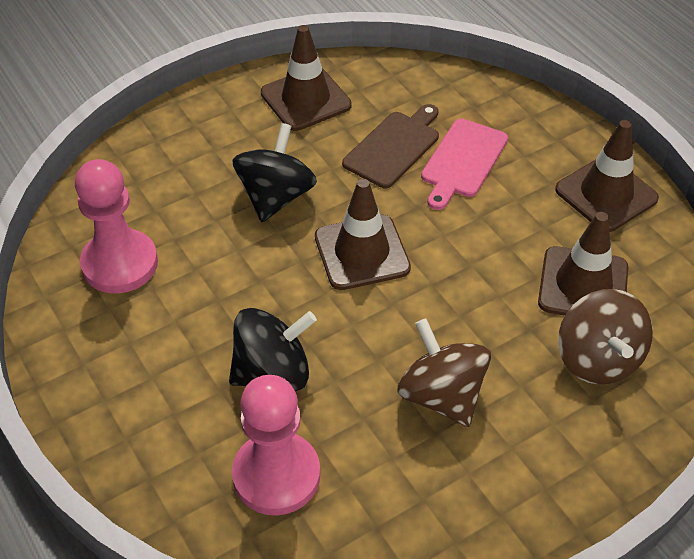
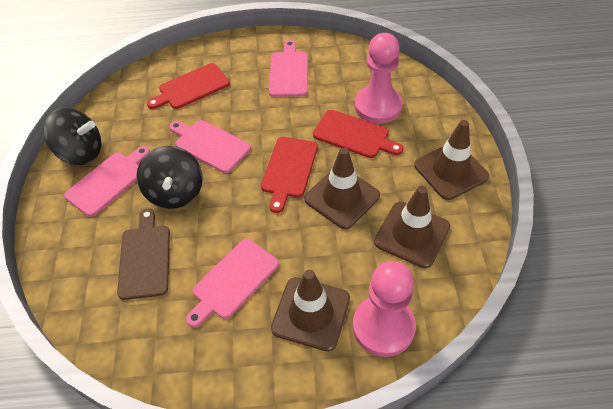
brown spinning top: [397,318,491,427] [558,289,653,385] = 2 -> none = 0
pink cutting board: [421,119,508,210] = 1 -> [64,146,150,217] [169,120,251,173] [186,239,279,328] [269,40,308,97] = 4
red cutting board: none = 0 -> [147,63,230,109] [261,137,318,213] [313,110,403,158] = 3

